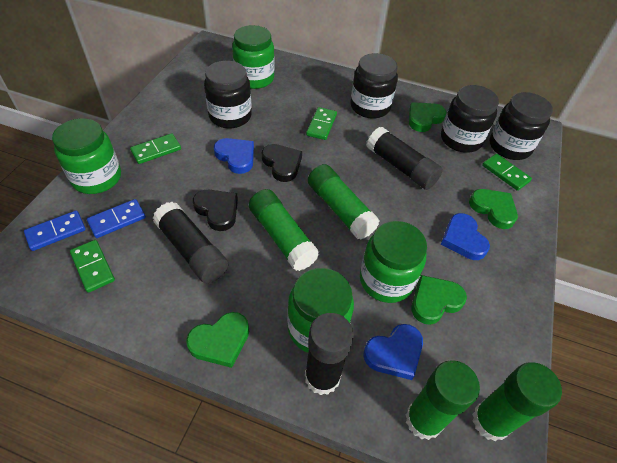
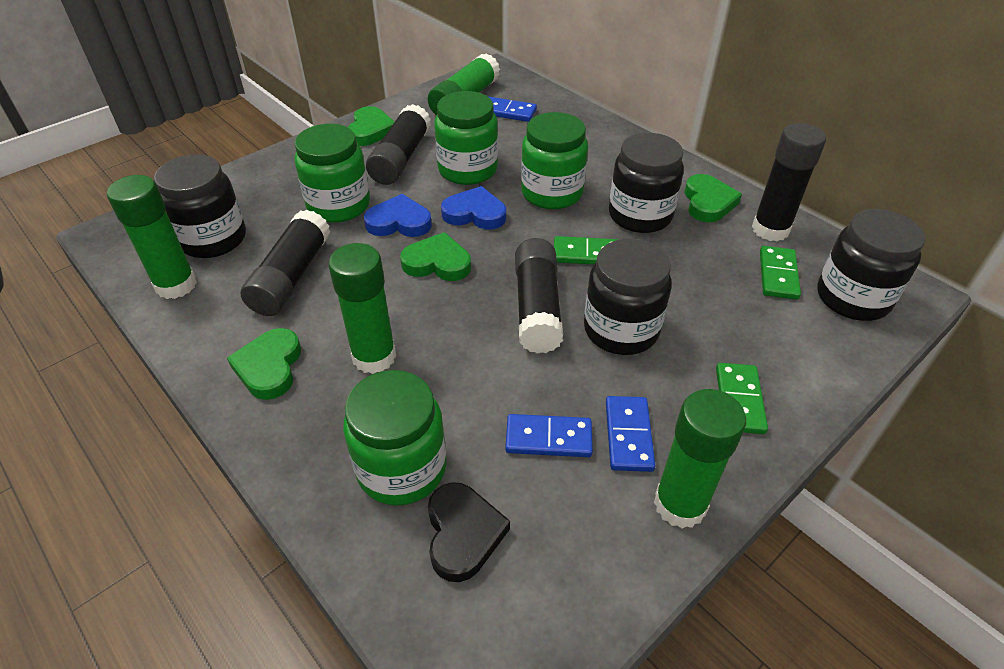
black glue stick: [153,202,229,283] [305,313,354,395] [367,127,443,190] = 3 -> [241,210,330,316] [366,104,431,185] [515,238,563,354] [752,123,826,242] = 4
black heart: [193,190,238,231] [262,144,302,182] = 2 -> [428,482,510,582] = 1
blue domino: [24,210,86,251] [87,199,146,238] = 2 -> [489,97,537,122] [505,414,593,457] [606,396,656,472] = 3
blue heart: [214,138,254,174] [364,324,423,380] [441,213,490,260] = 3 -> [364,194,432,237] [441,186,506,229] = 2
green domino: [70,240,115,293] [130,133,181,164] [306,107,337,140] [482,154,532,191] = 4 -> [554,236,619,265] [716,363,768,434] [760,246,801,300] = 3

